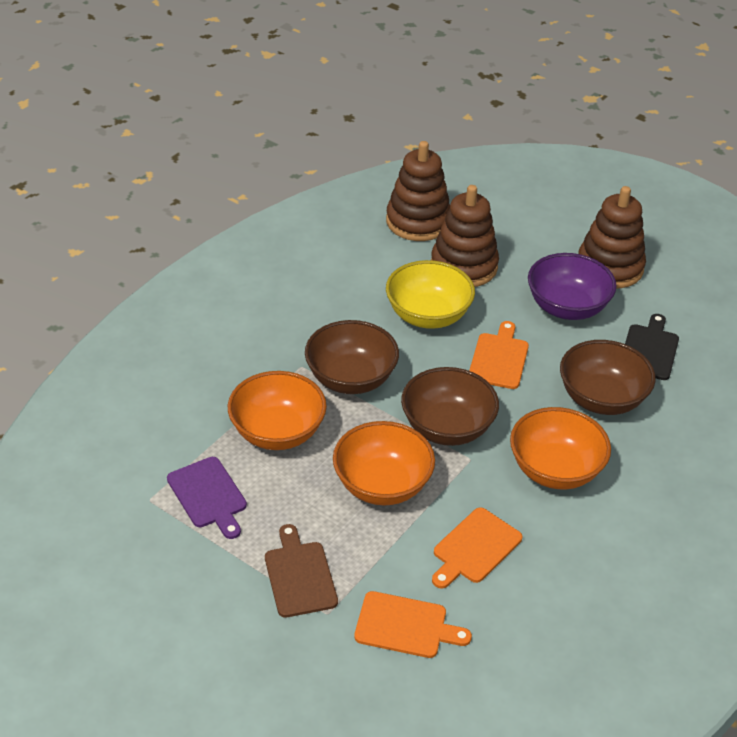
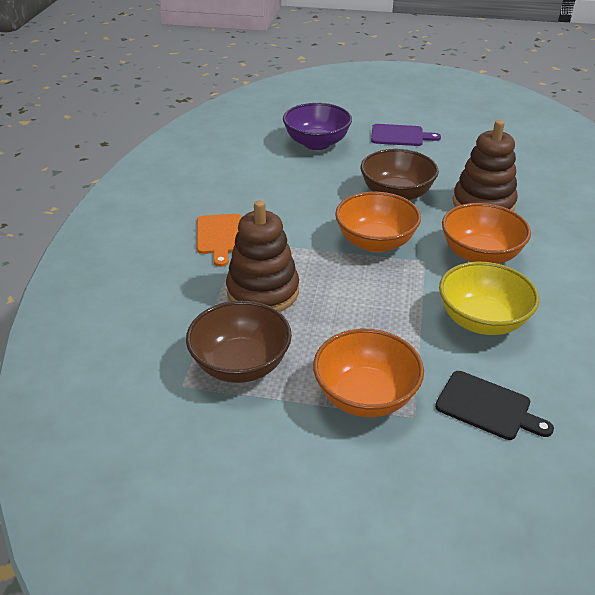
brown bowl: [305,320,399,394] [401,367,499,446] [560,340,656,415] = 3 -> [186,300,292,383] [361,149,439,200] = 2
brown cutting board: [265,524,338,618] = 1 -> none = 0
brown stacking toy: [386,141,450,241] [431,185,499,287] [578,186,646,288] = 3 -> [226,200,299,312] [453,120,518,211] = 2
orange cutting board: [354,591,472,658] [432,508,522,588] [469,321,529,389] = 3 -> [197,214,242,267] = 1

